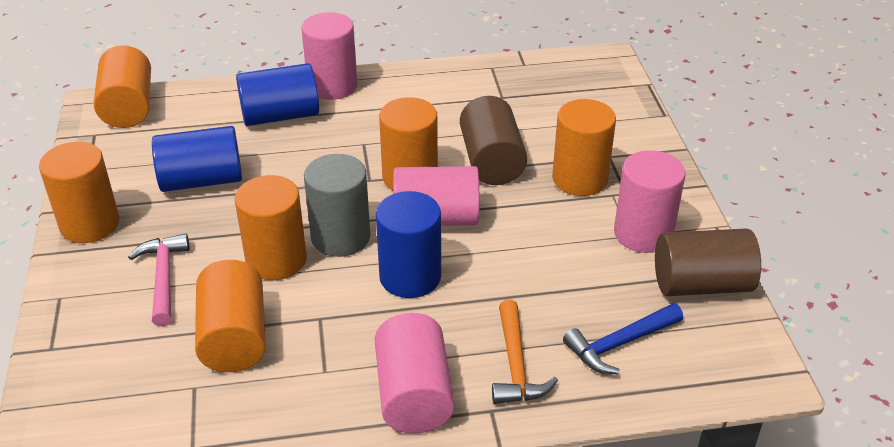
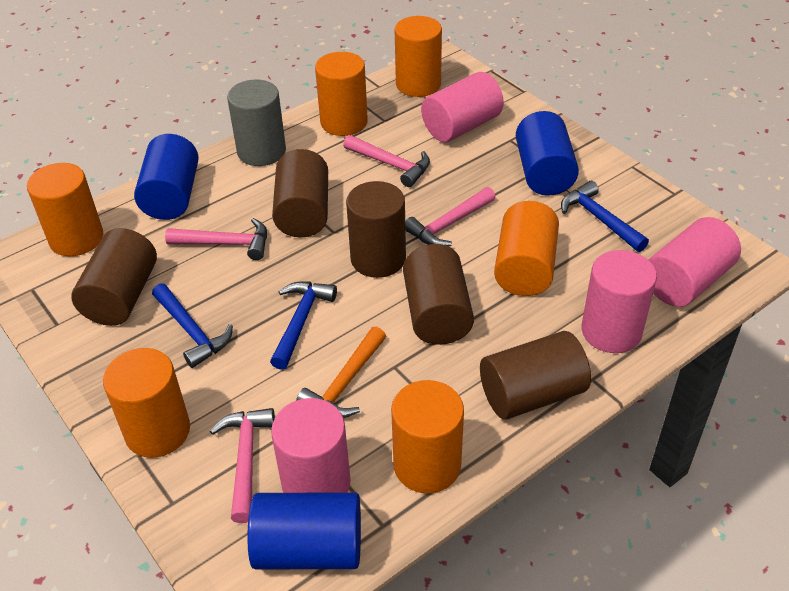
blue hammer: [563,303,683,374] = 1 -> [152,283,233,368] [270,282,337,370] [561,181,649,252] = 3
brown cylinder: [460,96,527,185] [655,228,761,296] = 2 -> [71,228,157,326] [272,149,328,237] [346,181,406,278] [403,244,474,345] [480,331,591,419] = 5
pink hammer: [128,234,189,326] = 1 -> [165,218,267,260] [210,408,275,523] [343,135,430,187] [405,187,496,246] = 4

